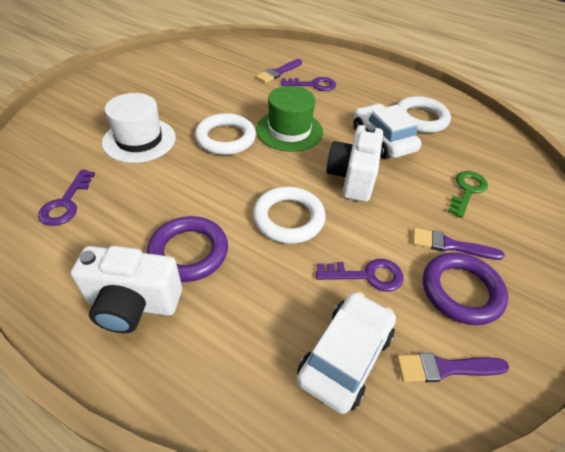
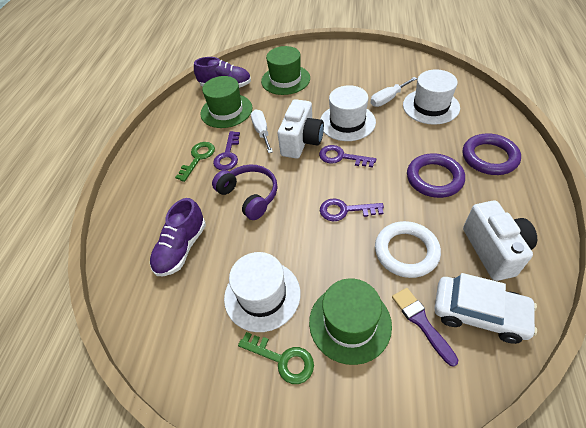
green hat: [256,86,323,152] = 1 -> [200,76,252,128] [261,46,310,95] [309,278,392,365] = 3
green key: [448,171,488,218] = 1 -> [175,142,215,182] [238,332,314,384] = 2
purple brush: [256,59,302,83] [397,353,509,382] [413,228,505,260] = 3 -> [392,288,458,367] = 1
purple headphones: none = 0 -> [212,165,277,220] = 1
purple shoe: none = 0 -> [150,198,206,276] [194,57,251,88] = 2
white car: [297,292,396,414] [353,104,422,159] = 2 -> [434,273,537,344] = 1
white hat: [102,93,176,163] = 1 -> [224,252,300,332] [320,85,376,141] [403,69,460,125] = 3
white ring: [195,113,256,155] [253,187,326,244] [397,96,451,133] = 3 -> [375,221,441,278] = 1
white screwdriver: none = 0 -> [251,109,273,153] [371,77,417,107] = 2

